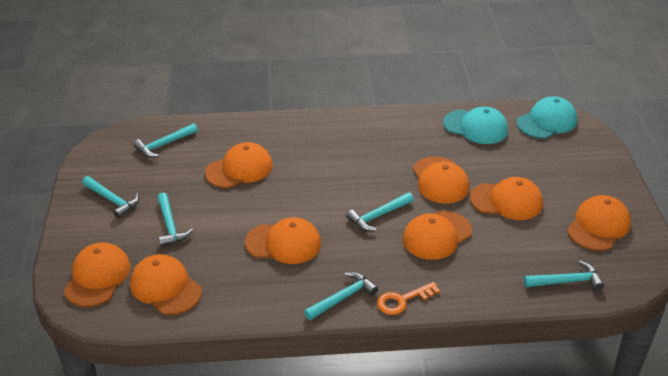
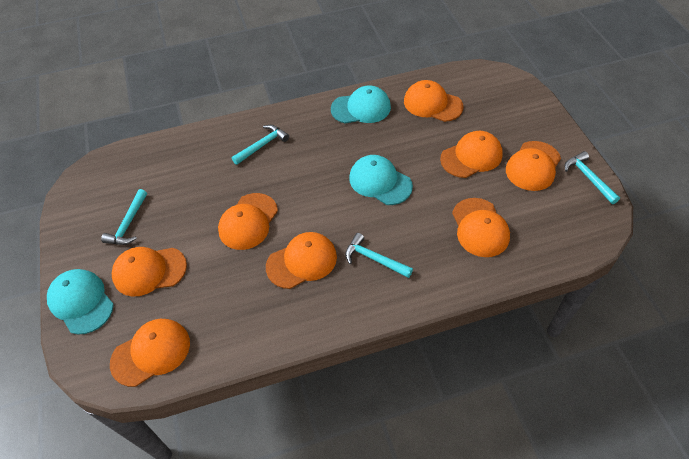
orange key: [377,282,440,315] = 1 -> none = 0
turquoise cap: [443,106,508,144] [517,96,577,139] = 2 -> [47,269,114,335] [331,85,391,124] [349,155,413,205] = 3
turquoise hammer: [82,176,139,219] [133,123,198,157] [157,193,193,247] [304,272,378,320] [346,192,414,231] [524,261,604,291] = 6 -> [101,189,147,245] [232,125,289,165] [345,233,413,278] [565,151,620,204] = 4

